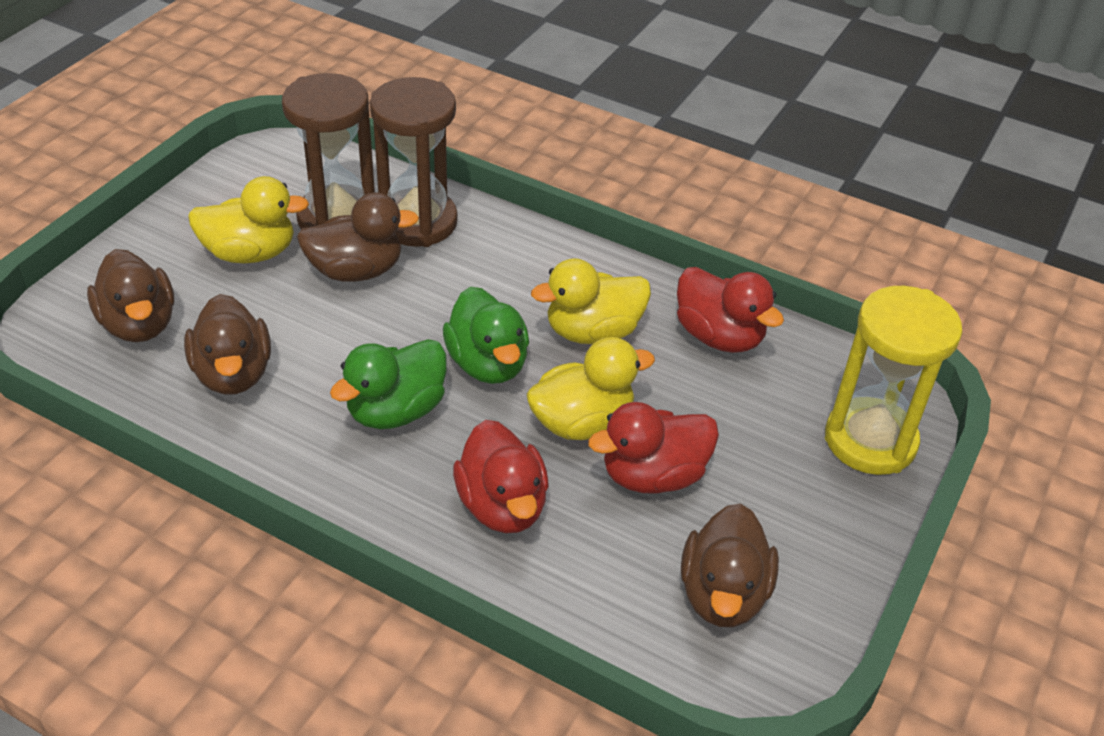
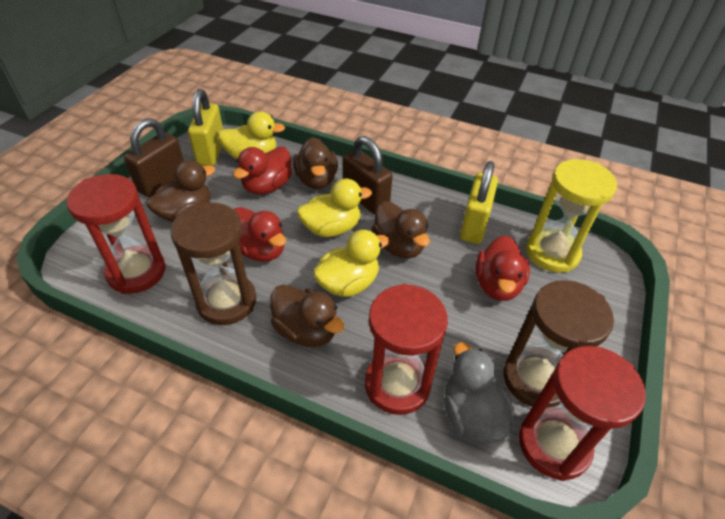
brown padlock: none = 0 -> [124,118,184,197] [343,136,393,215] = 2
green duck: [330,339,447,429] [443,287,529,384] = 2 -> none = 0
grey duck: none = 0 -> [444,342,515,443] = 1
red hourglass: none = 0 -> [66,174,166,294] [365,284,448,415] [519,346,646,481] = 3
yellow padlock: none = 0 -> [188,89,223,166] [460,161,498,244] = 2

